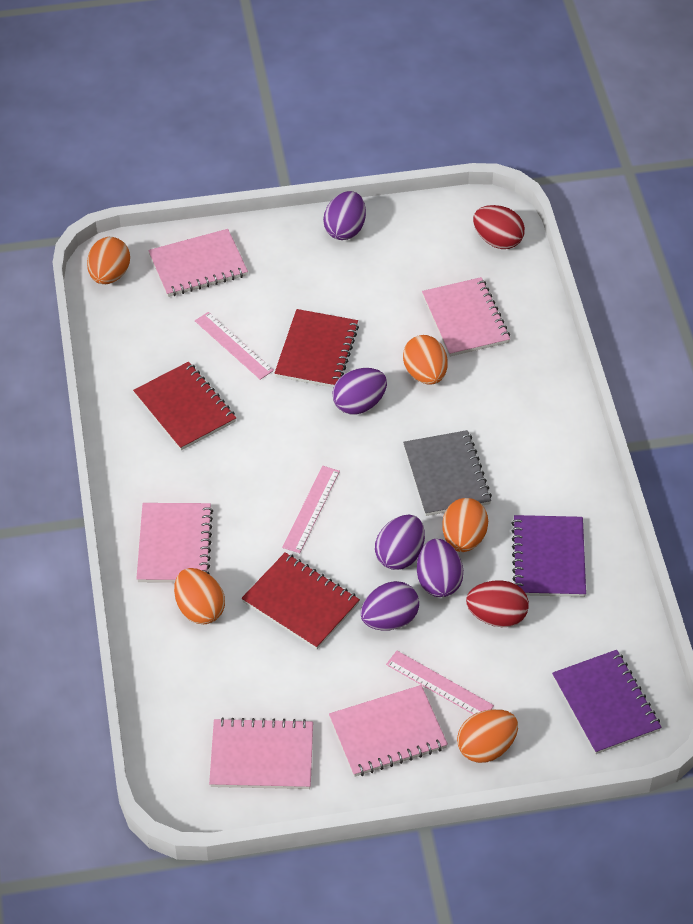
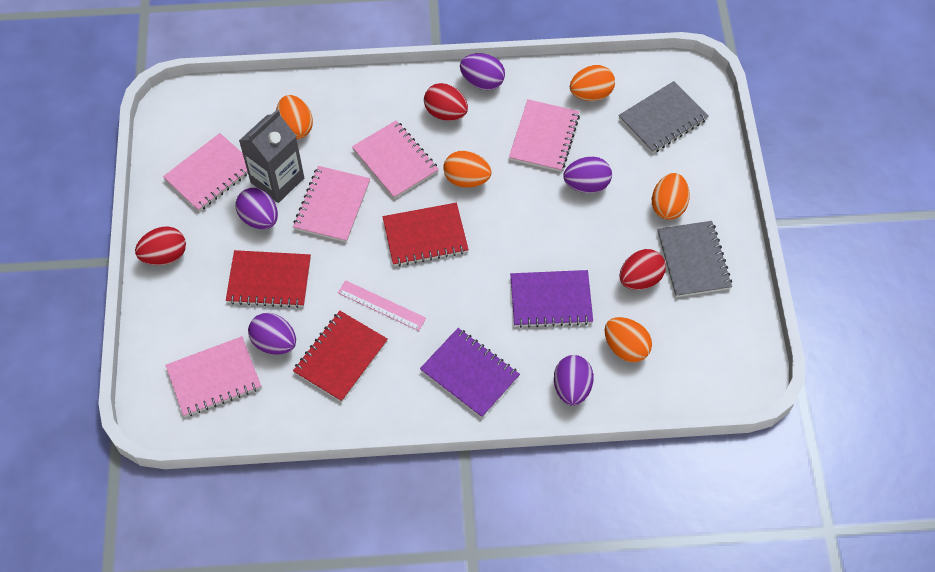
grey carton: none = 0 -> [239,109,304,203] = 1
grey notebook: [403,430,492,516] = 1 -> [618,81,708,154] [657,221,732,297] = 2
pink ruler: [195,312,274,380] [282,466,340,553] [386,651,494,715] = 3 -> [338,280,426,331] = 1
red egg: [466,580,529,627] [473,205,525,249] = 2 -> [135,226,186,265] [424,83,468,121] [619,249,666,290] = 3

